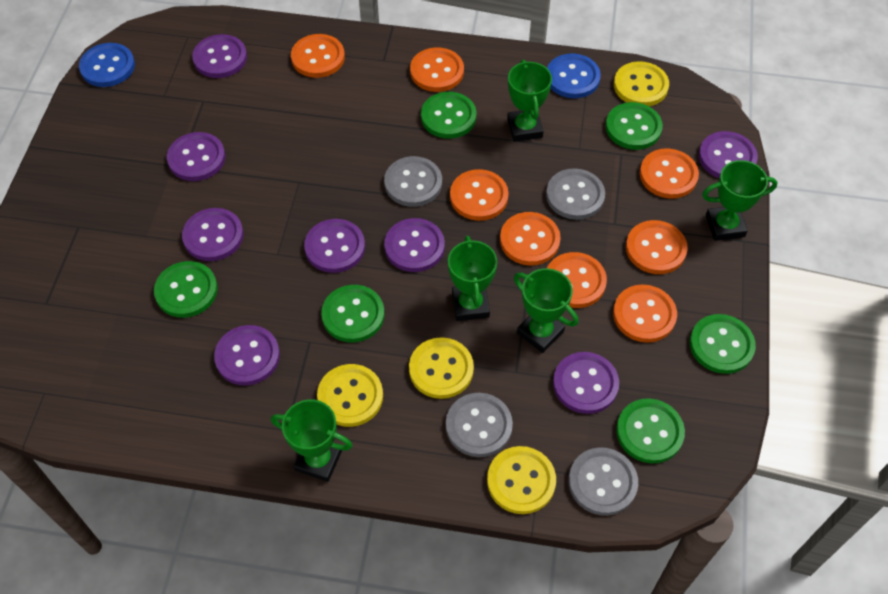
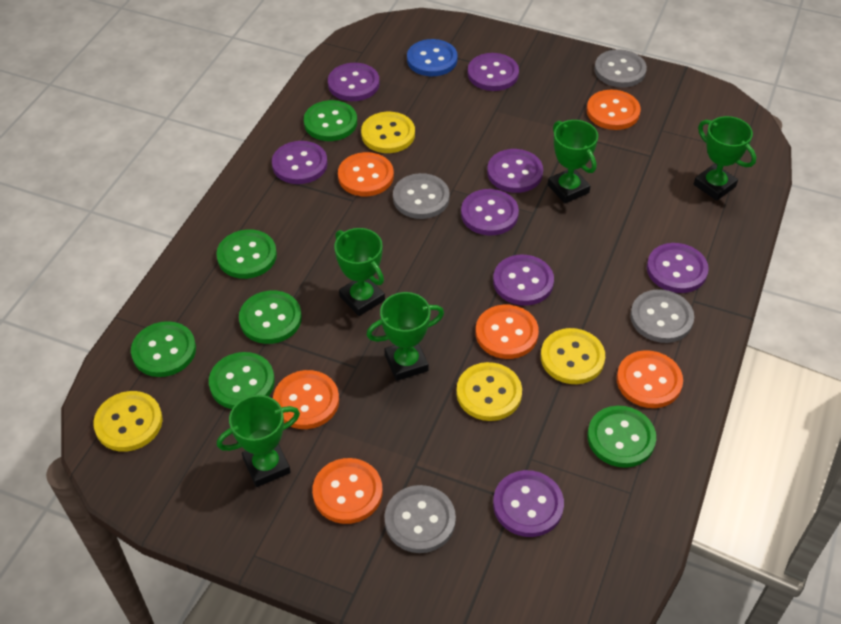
blue button: [79,43,135,87] [547,54,601,98] = 2 -> [407,39,458,76] = 1
orange button: [291,34,345,78] [410,47,464,92] [450,169,509,221] [500,212,561,266] [547,252,607,308] [613,284,677,343] [626,220,688,274] [640,149,699,199] = 8 -> [273,370,339,429] [312,458,382,524] [338,152,394,196] [476,305,539,359] [587,90,641,130] [617,350,683,408] = 6

